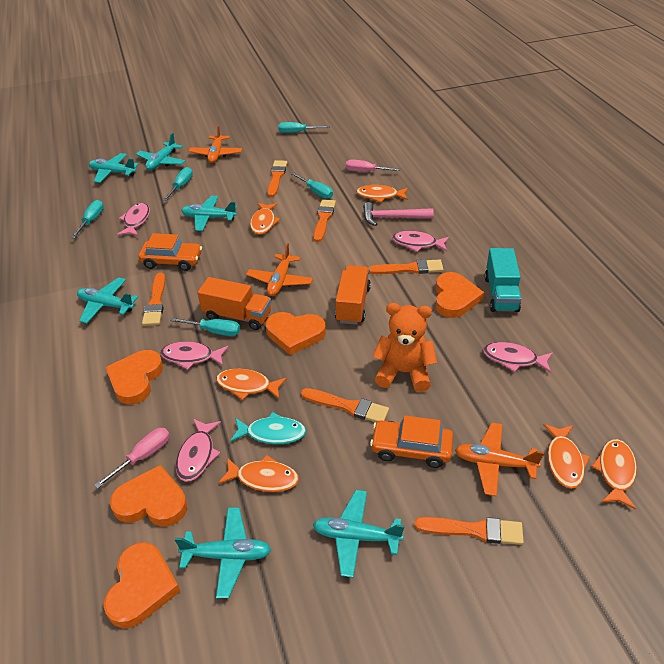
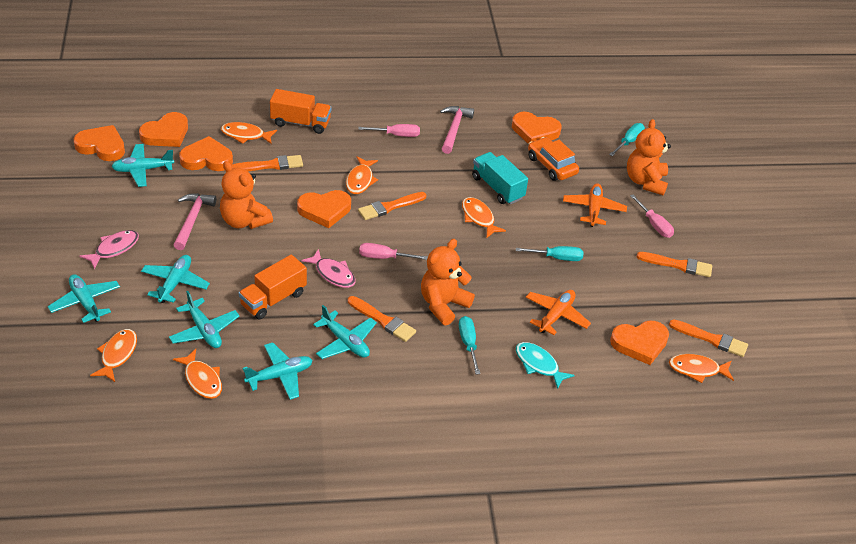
orange brush: [142,273,165,326] [267,160,288,197] [301,388,389,422] [313,199,336,242] [369,259,444,274] [414,517,524,545] = 6 -> [232,155,303,171] [348,296,416,342] [358,192,427,220] [637,252,712,277] [669,319,748,357] = 5
orange car: [138,233,202,271] [370,416,453,468] = 2 -> [528,137,579,181] = 1
orange heart: [104,542,180,628] [105,350,163,405] [110,465,187,527] [266,312,326,355] [435,272,484,318] = 5 -> [74,125,125,161] [139,112,188,147] [179,136,233,171] [297,190,351,228] [512,112,561,144] [610,321,669,365] = 6
orange plane: [189,125,242,163] [246,243,313,296] [455,423,544,496] = 3 -> [526,290,591,335] [563,183,627,227] = 2
orange teddy bear: [373,303,437,392] = 1 -> [220,161,273,229] [421,239,475,325] [627,119,671,195] = 3
pink fish: [117,203,150,236] [160,341,229,370] [176,419,221,482] [392,231,449,252] [483,342,553,373] = 5 -> [80,230,139,270] [301,249,356,288] = 2
pink hammer: [363,202,433,226] = 1 -> [174,193,216,250] [440,106,474,154] = 2
pink screwdriver: [94,428,170,489] [346,159,402,172] = 2 -> [358,124,420,137] [359,243,428,260] [630,194,674,238] = 3
turquoise screwdriver: [71,200,104,238] [163,167,193,201] [170,317,240,336] [278,122,330,133] [291,172,333,199] = 5 -> [459,316,480,374] [516,246,583,261] [609,123,645,156] = 3

